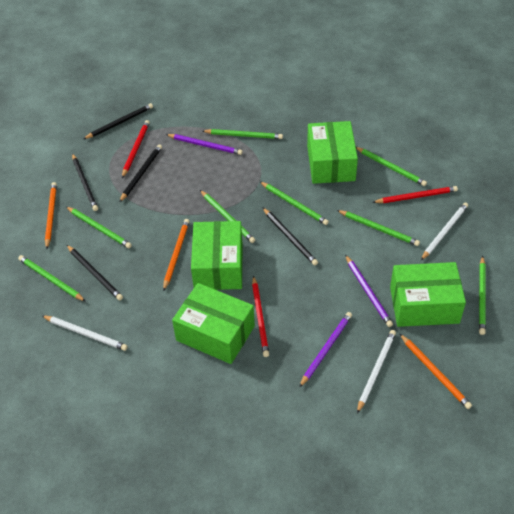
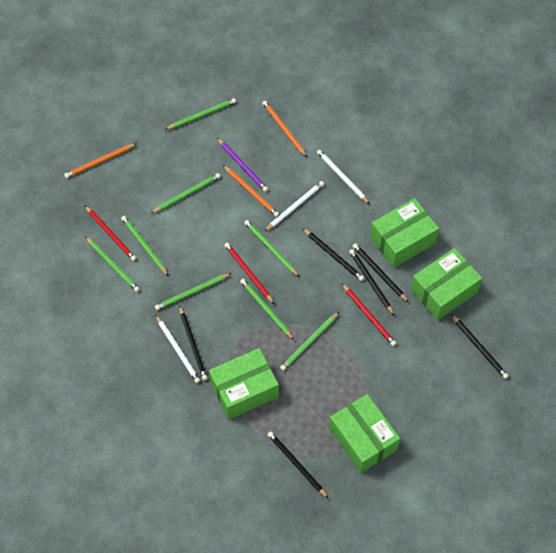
black pencil: [67,245,123,300] [72,153,98,211] [83,103,153,139] [119,144,162,202] [262,207,318,265] = 5 -> [179,305,208,380] [268,432,328,498] [303,228,364,281] [349,249,394,315] [353,243,409,303] [451,314,508,379] = 6
purple pencil: [166,134,243,155] [299,312,352,388] [345,255,393,327] = 3 -> [217,138,268,192] = 1

